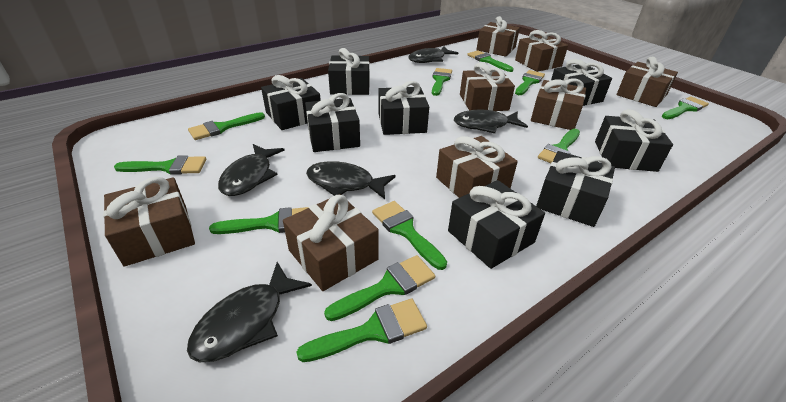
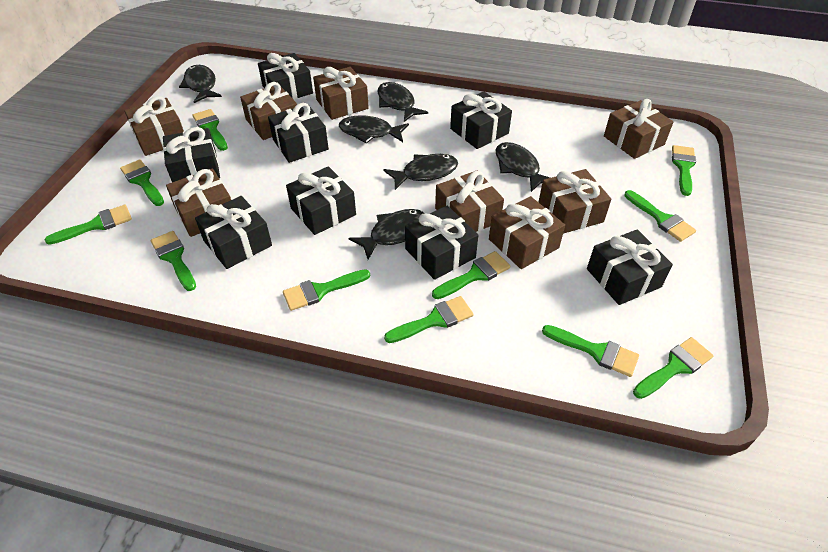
black fish: [187,262,312,362] [218,144,285,196] [306,161,396,199] [408,46,458,63] [454,110,528,133] = 5 -> [179,65,222,103] [339,115,409,144] [348,209,425,260] [377,82,428,122] [383,154,458,190] [496,142,550,192] = 6

